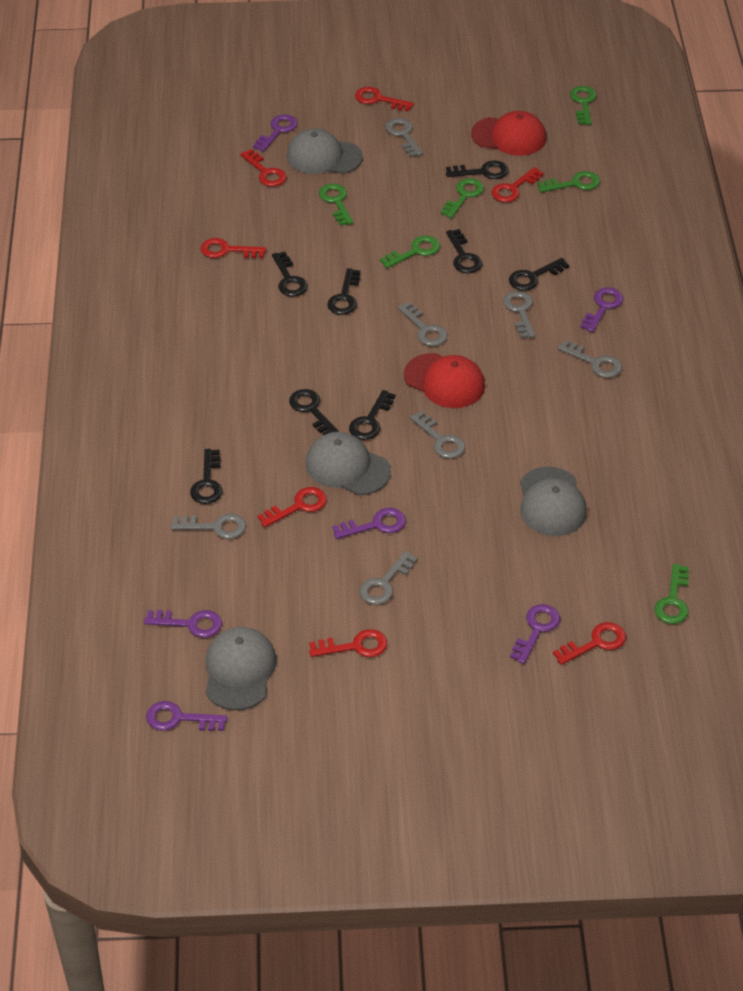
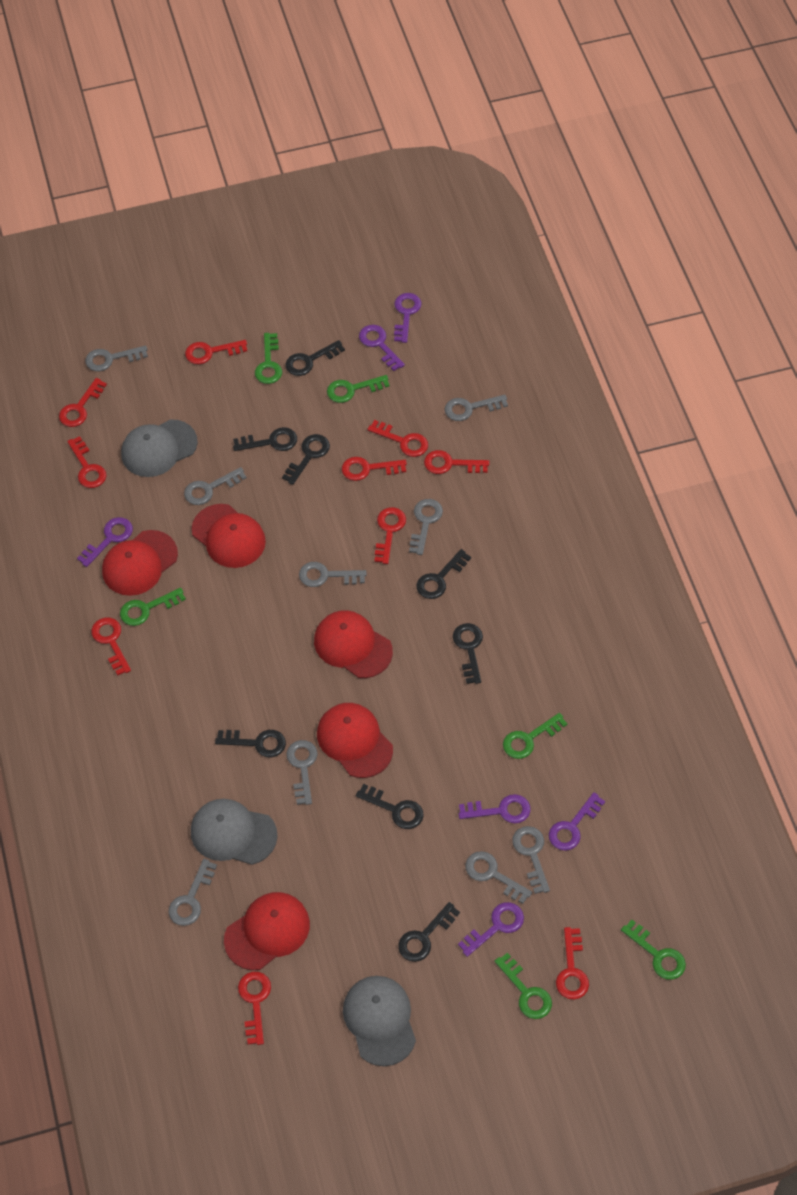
grey cap: [205,627,276,710] [287,128,363,174] [305,432,391,495] [520,467,587,536] = 4 -> [121,419,198,477] [191,799,278,865] [343,976,416,1066] = 3
grey key: [171,514,246,539] [359,551,418,605] [385,118,423,157] [398,302,447,346] [410,411,465,459] [503,291,535,338] [558,340,622,378] = 7 -> [85,346,148,371] [169,859,217,926] [184,467,247,505] [286,740,318,805] [299,562,366,587] [409,499,443,555] [445,395,508,421] [466,851,532,904] [512,826,550,894] = 9
red cap: [404,353,485,408] [471,111,546,156] = 2 -> [102,530,178,596] [191,504,266,568] [224,892,310,970] [314,610,393,678] [317,703,393,778] = 5
red key: [200,238,266,258] [240,149,287,187] [257,487,327,527] [309,629,387,657] [355,87,414,112] [492,167,544,202] [553,622,626,665] = 7 -> [59,378,107,427] [67,436,107,488] [91,618,131,676] [185,340,247,364] [238,972,271,1045] [342,457,407,481] [367,420,428,457] [375,507,406,564] [424,450,489,474] [556,927,589,1000] = 10

